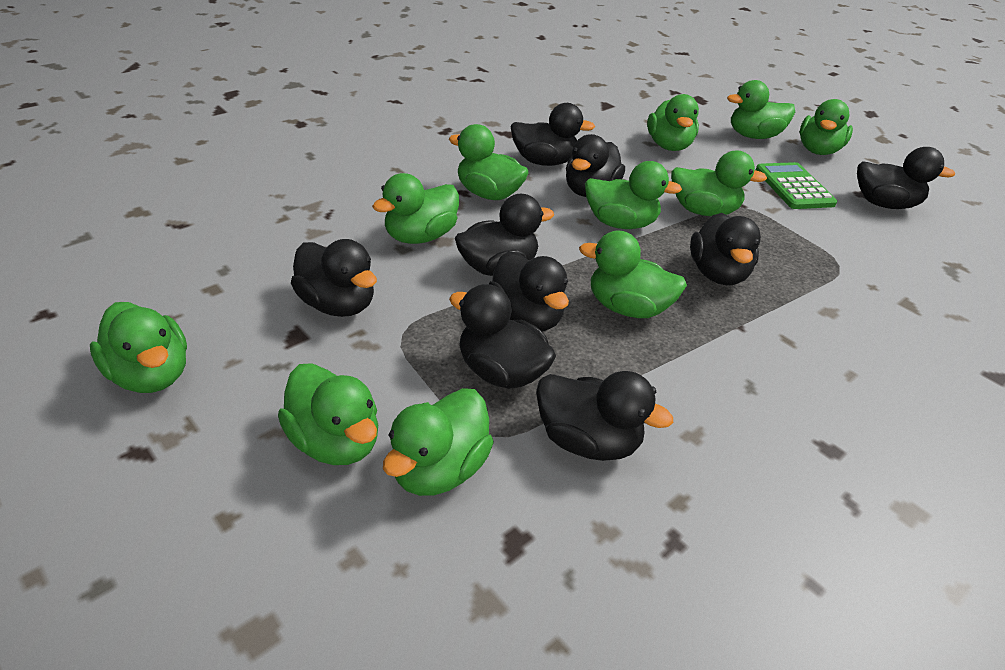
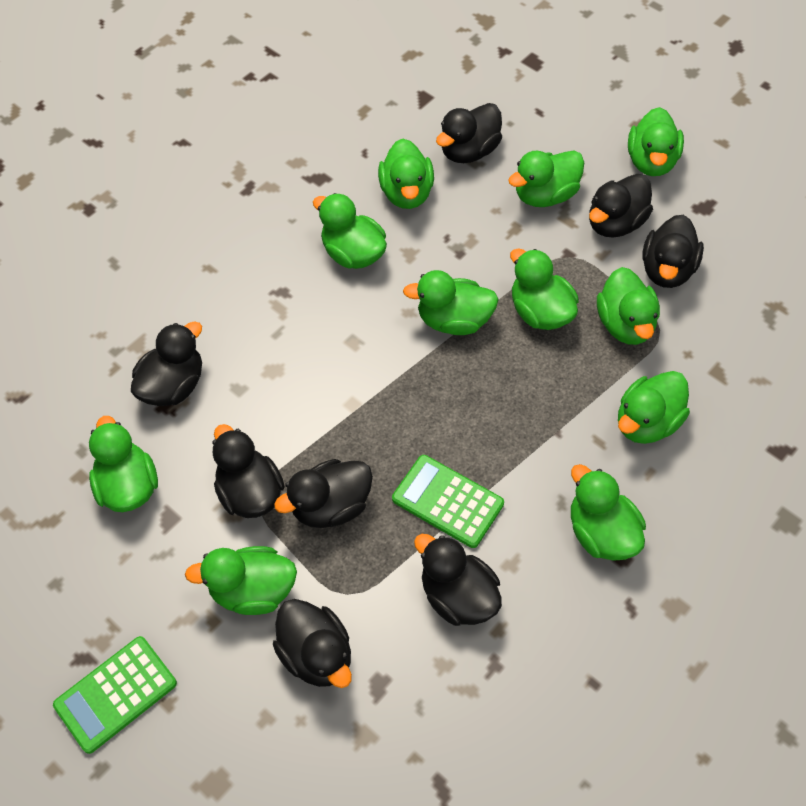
black duck: [291,239,377,317] [449,284,556,389] [455,194,554,276] [489,251,569,331] [510,103,595,166] [536,371,673,461] [566,134,625,197] [690,213,761,285] [857,147,955,209] = 9 -> [131,322,202,406] [212,424,285,518] [273,599,352,688] [274,459,373,528] [414,534,502,626] [436,103,502,163] [589,174,653,238] [642,215,704,288] = 8
green calculator: [756,162,837,209] = 1 -> [53,636,177,754] [392,455,504,548] = 2

